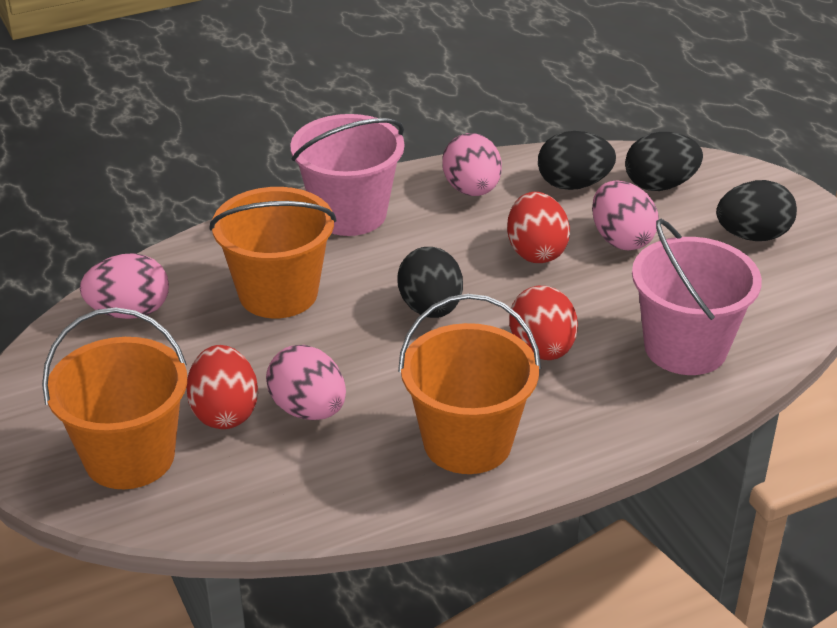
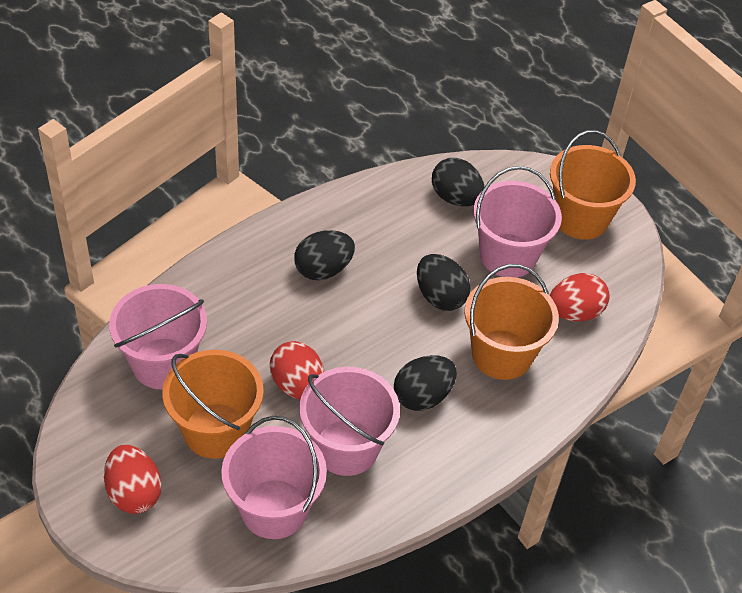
pink bucket: [290,114,404,236] [632,219,762,375] = 2 -> [109,284,207,389] [221,416,327,539] [299,367,400,476] [473,166,562,278] = 4
pink egg: [80,253,169,319] [266,345,346,420] [442,133,502,196] [592,180,659,251] = 4 -> none = 0

